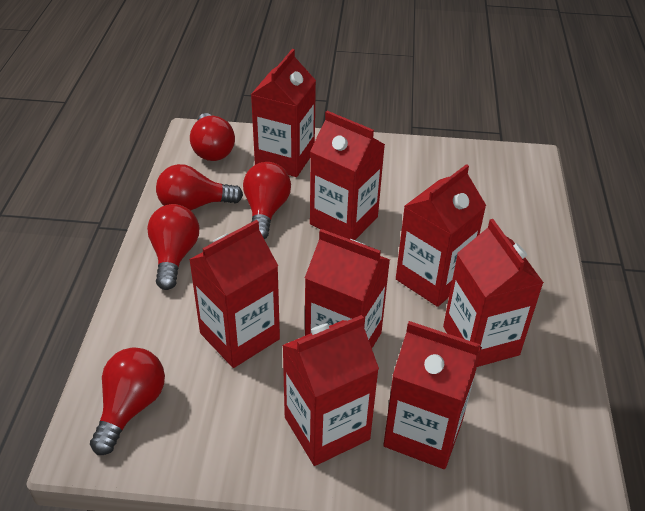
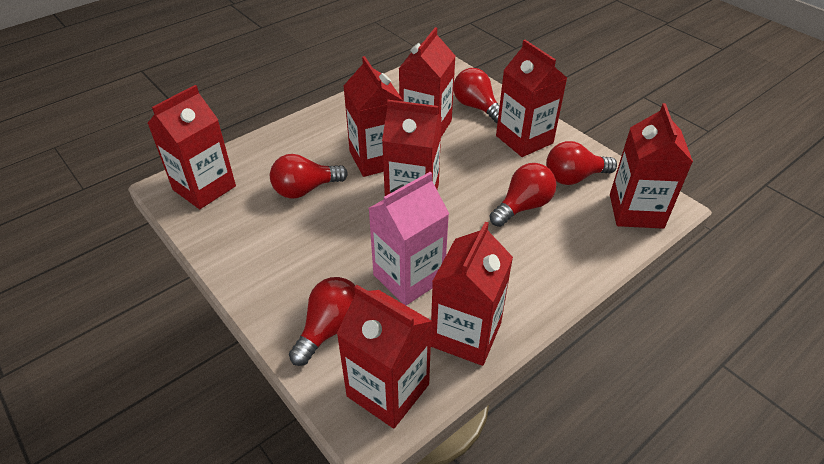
pink carton: none = 0 -> [369,172,449,305] = 1

